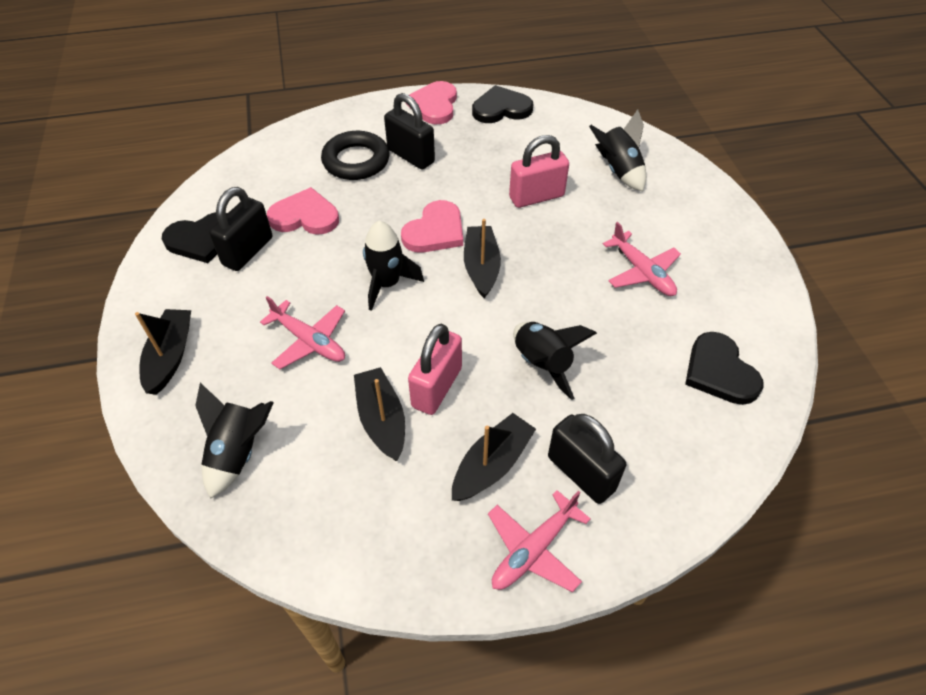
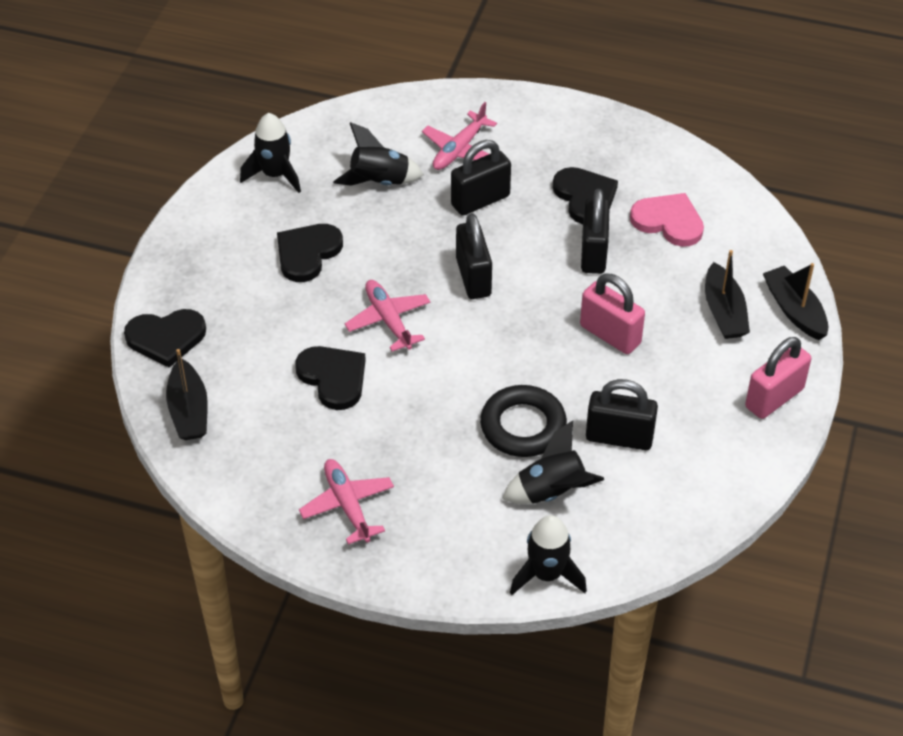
black boat: [135,309,191,395] [354,367,405,461] [452,413,536,501] [464,219,501,298] = 4 -> [166,349,208,440] [705,250,750,339] [763,263,828,340] = 3
black heart: [162,212,228,263] [472,85,533,123] [685,332,764,405] = 3 -> [124,309,206,368] [277,224,343,282] [295,346,366,410] [553,167,618,224] = 4
black padlock: [209,187,272,271] [384,93,435,169] [548,414,626,504] = 3 -> [451,140,511,216] [456,213,492,299] [581,189,610,274] [586,379,658,450] = 4
pink heart: [267,187,339,235] [401,200,463,253] [406,81,457,124] = 3 -> [630,193,704,247] = 1

